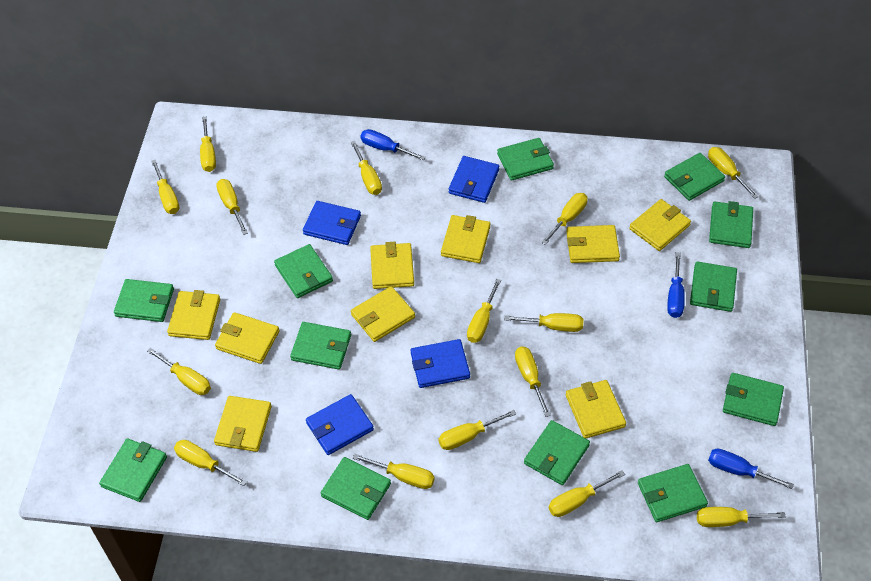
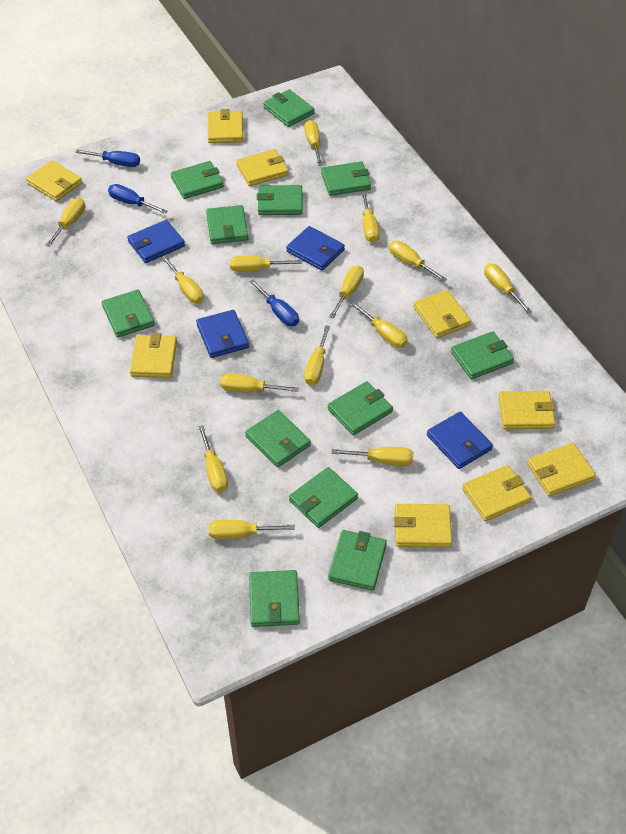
yellow screwdriver: [147,348,211,395] [151,159,179,214] [174,440,247,486] [200,117,216,172] [216,179,248,235] [351,141,382,195] [353,454,435,489] [438,410,516,450] [467,279,501,343] [504,313,583,332] [515,347,551,417] [541,193,588,245] [548,470,625,517] [697,507,786,527] [708,147,758,199] = 15 -> [45,198,85,247] [162,256,204,304] [198,425,228,492] [209,520,295,540] [220,374,299,393] [230,256,302,272] [304,120,323,166] [304,325,330,385] [329,266,364,319] [331,447,413,466] [350,302,408,348] [361,192,379,242] [389,241,447,282] [484,263,532,314] = 14

